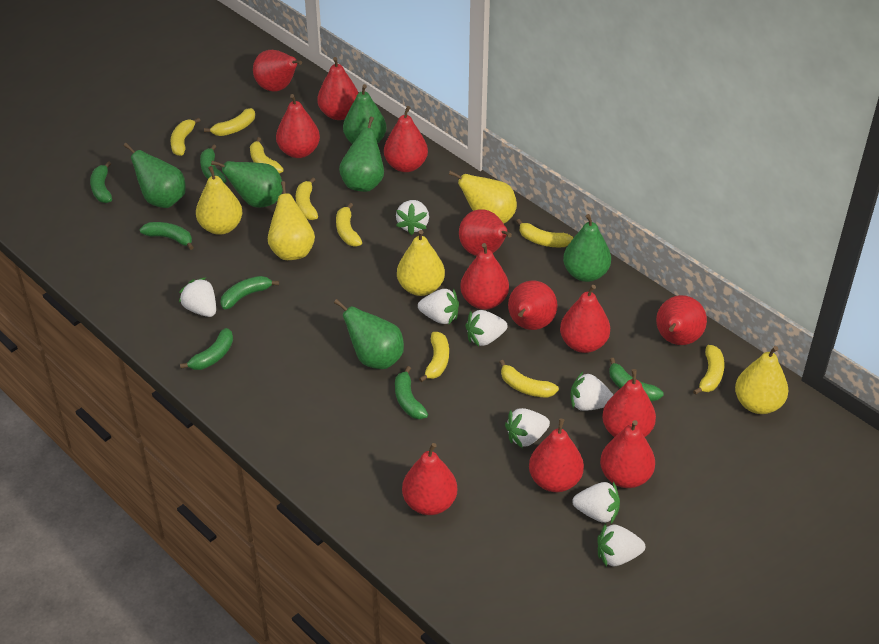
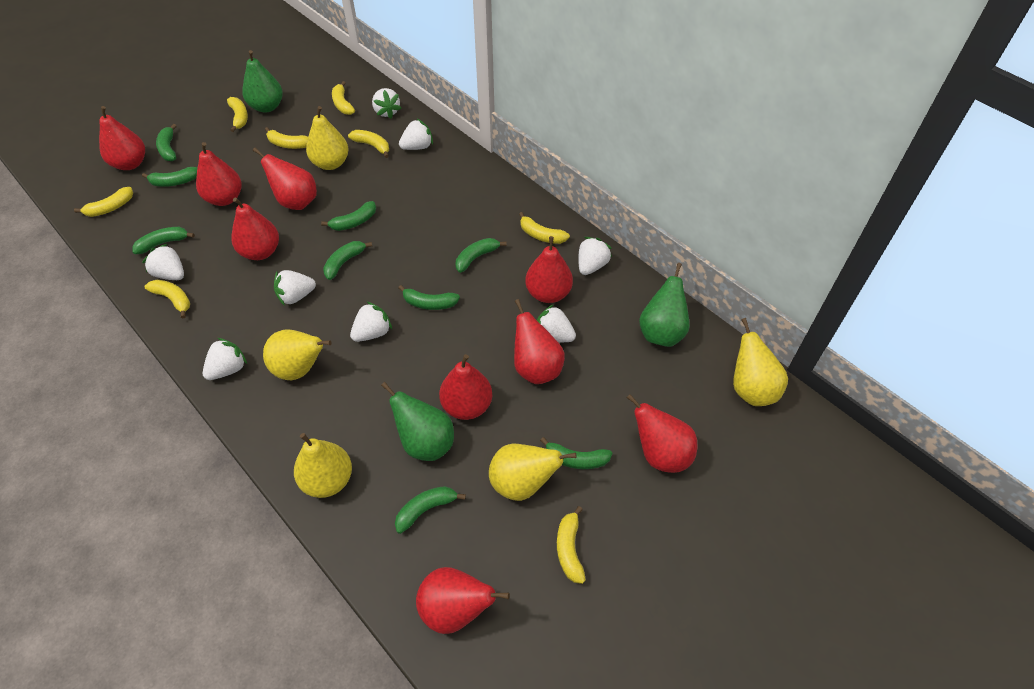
green banana: [90,161,112,203] [140,222,194,250] [180,328,233,370] [200,144,227,183] [220,276,279,310] [395,366,428,419] [609,358,664,401] = 7 -> [132,227,195,254] [142,167,198,187] [156,124,177,161] [321,201,376,231] [323,241,372,280] [395,486,466,534] [398,285,460,310] [456,238,507,273] [540,437,612,469] = 9
green pear: [123,143,186,208] [211,161,283,208] [334,299,404,369] [339,117,384,192] [343,84,386,144] [563,214,611,282] = 6 -> [242,50,283,112] [381,382,454,461] [639,263,690,347] = 3
red pear: [253,50,302,92] [276,94,320,158] [317,57,358,120] [384,106,428,172] [402,443,457,515] [459,209,512,256] [460,243,509,310] [508,281,558,330] [529,419,584,492] [560,285,610,353] [600,420,655,488] [602,369,656,437] [656,295,707,345] = 13 -> [99,106,145,170] [196,142,242,206] [231,197,279,260] [253,148,317,210] [416,567,510,634] [439,354,492,420] [514,299,565,384] [525,236,573,303] [627,394,697,473] = 9
yellow banana: [170,117,201,156] [204,108,255,136] [250,137,284,174] [296,177,318,220] [336,203,362,247] [419,332,449,383] [499,360,559,398] [516,219,574,247] [693,345,725,395] = 9 -> [74,187,133,217] [145,280,190,318] [227,97,248,132] [265,127,308,149] [332,81,355,115] [348,130,389,158] [519,212,570,244] [557,506,586,584] = 8

